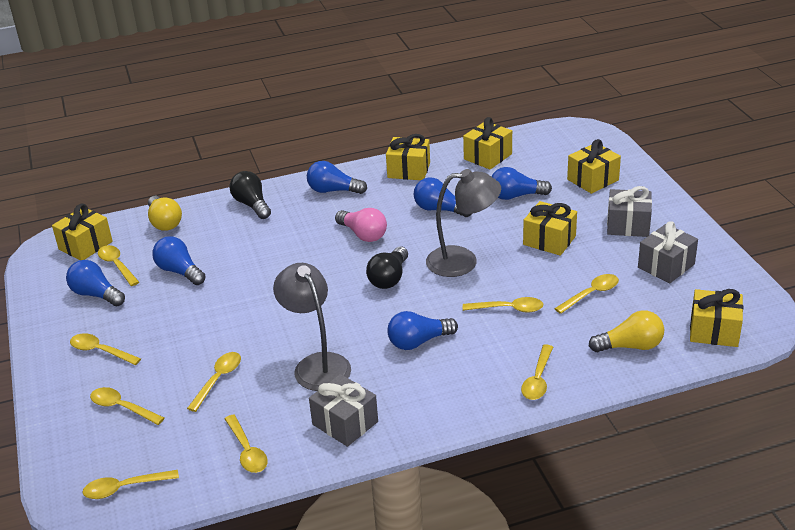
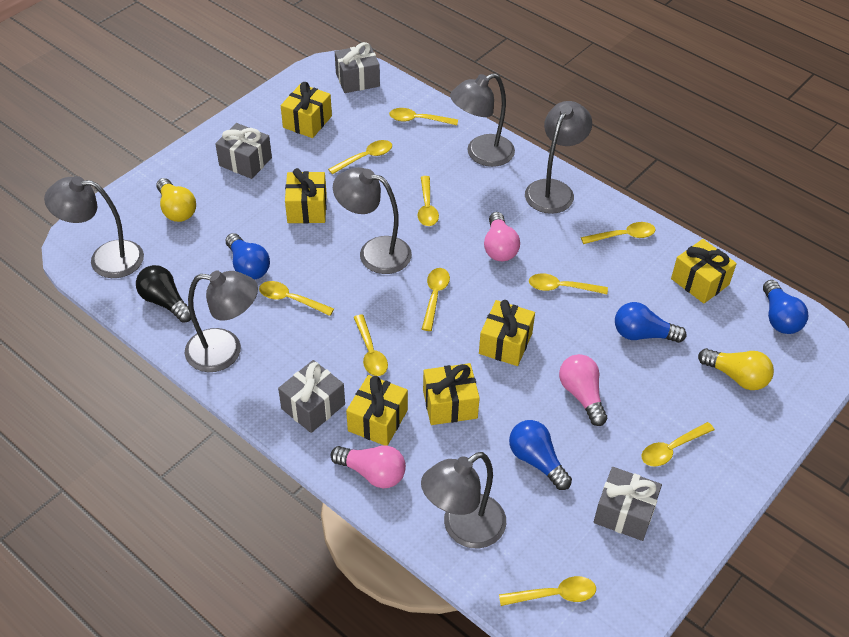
black light bulb: [229,171,271,219] [366,247,408,289] = 2 -> [136,265,191,323] = 1
blue light bulb: [66,260,125,306] [152,236,206,285] [307,161,367,194] [387,311,458,350] [414,177,472,217] [491,167,552,200] = 6 -> [226,233,270,280] [509,420,572,490] [615,302,686,343] [763,280,808,334] = 4
grey gift: [309,374,378,447] [607,186,652,237] [638,221,698,283] = 3 -> [215,123,272,179] [278,360,345,433] [335,42,380,93] [594,467,662,541] = 4
grey lamp: [273,263,351,391] [426,169,501,277] = 2 -> [44,176,144,278] [185,271,258,372] [333,167,412,274] [421,452,506,548] [450,73,515,167] [525,101,592,214] = 6
pink light bulb: [335,208,387,242] = 1 -> [330,445,406,488] [484,212,520,261] [559,354,607,426] = 3
yellow spoon: [70,333,141,365] [82,470,179,499] [90,387,164,425] [98,245,139,286] [187,352,241,412] [225,415,268,473] [463,297,544,313] [521,344,553,400] [554,274,619,314] = 9 -> [259,281,334,316] [328,140,392,174] [353,315,388,376] [389,108,458,125] [418,176,439,226] [422,268,450,331] [499,576,596,606] [529,274,608,294] [581,222,656,244] [641,422,715,466] = 10

